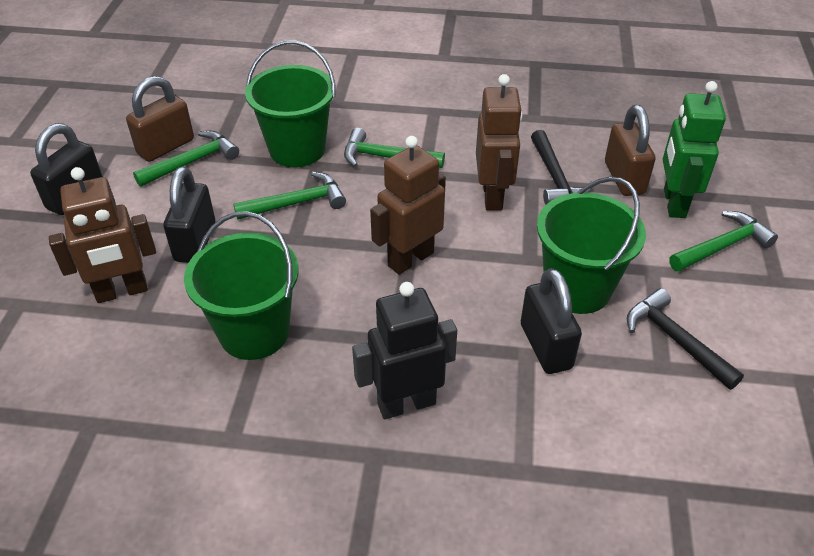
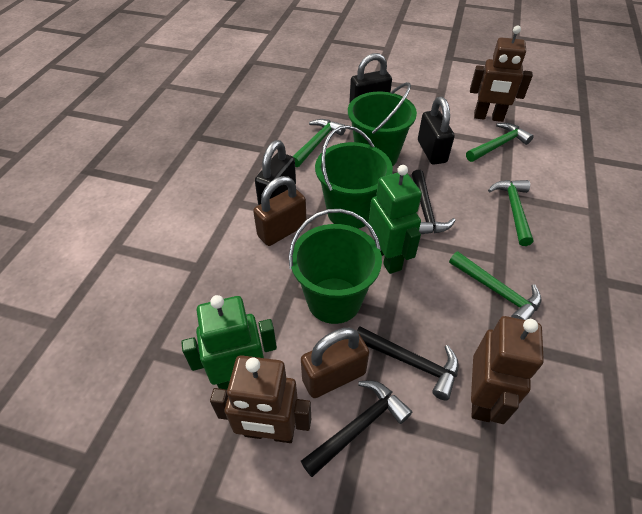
black hammer: [531,130,593,205] [627,288,744,390] = 2 -> [301,380,412,477] [357,326,459,400] [411,170,456,234] = 3
black robot: [352,282,457,419] = 1 -> none = 0
green robot: [663,81,726,218] = 1 -> [181,295,277,390] [369,165,422,274] = 2

